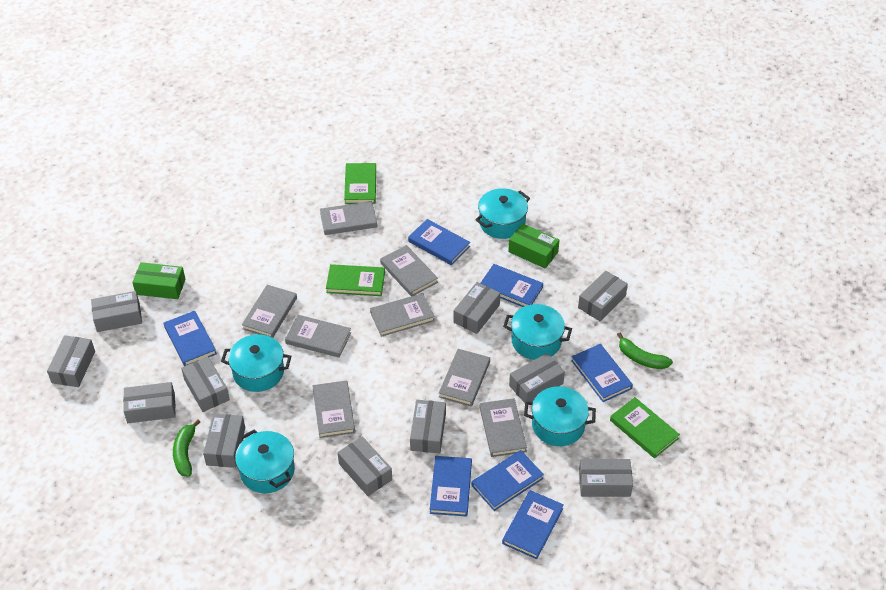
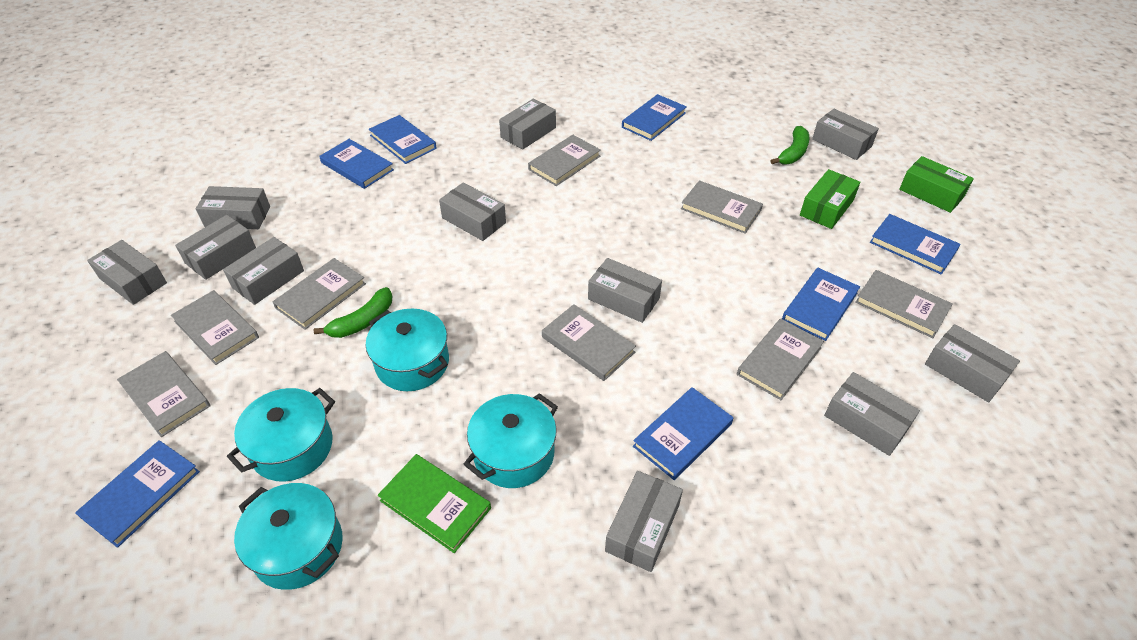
green book: [326,264,385,296] [344,163,376,204] [610,397,680,458] = 3 -> [378,454,491,553] = 1
turquoise pot: [221,334,292,392] [235,429,295,493] [475,188,530,239] [503,304,572,360] [524,386,596,446] = 5 -> [227,388,335,482] [234,483,343,590] [366,309,449,391] [463,393,558,488] = 4

